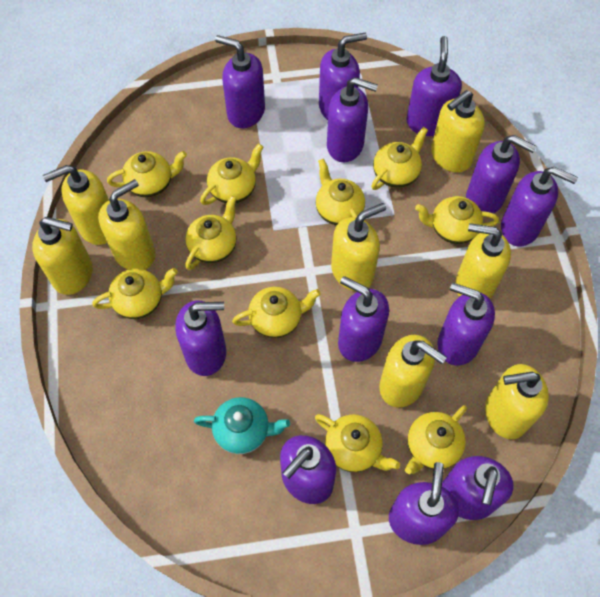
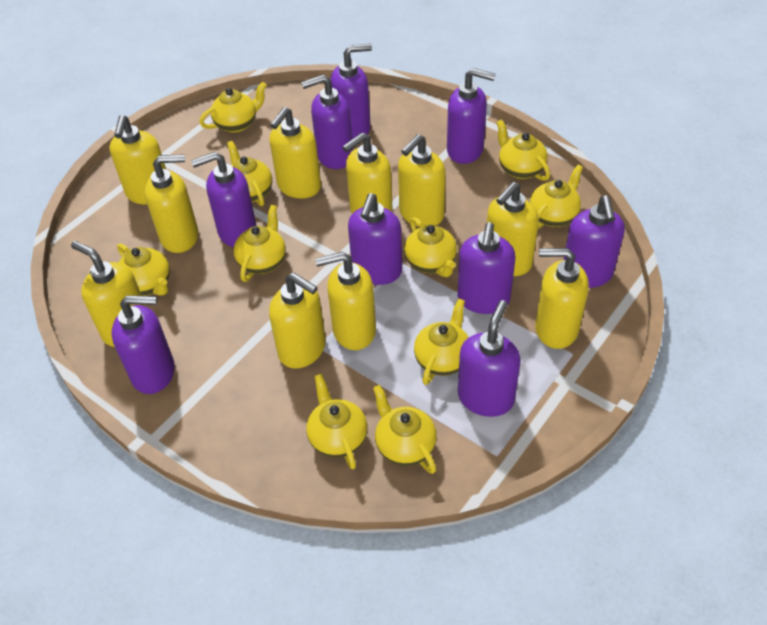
purple soap dispenser: [175,300,226,376] [215,35,265,128] [280,435,336,504] [319,33,367,120] [327,77,378,162] [338,276,389,362] [389,462,459,545] [406,36,462,136] [437,283,495,366] [442,456,513,520] [466,135,537,214] [501,167,578,247] = 12 -> [111,295,175,394] [191,152,257,247] [301,75,353,169] [331,44,372,139] [348,193,402,285] [447,68,495,164] [457,222,515,314] [458,300,521,417] [563,195,625,288] = 9
turquoise teapot: [194,397,290,454] = 1 -> none = 0
yellow soap dispenser: [32,217,93,295] [43,165,109,245] [98,179,155,270] [331,203,386,291] [379,335,447,407] [431,90,485,173] [455,223,511,299] [485,364,549,439] = 8 -> [71,241,146,347] [109,115,166,205] [145,154,198,253] [269,107,321,198] [269,272,326,369] [315,252,376,350] [343,132,393,214] [398,134,446,227] [487,182,539,276] [535,248,589,349] = 10

